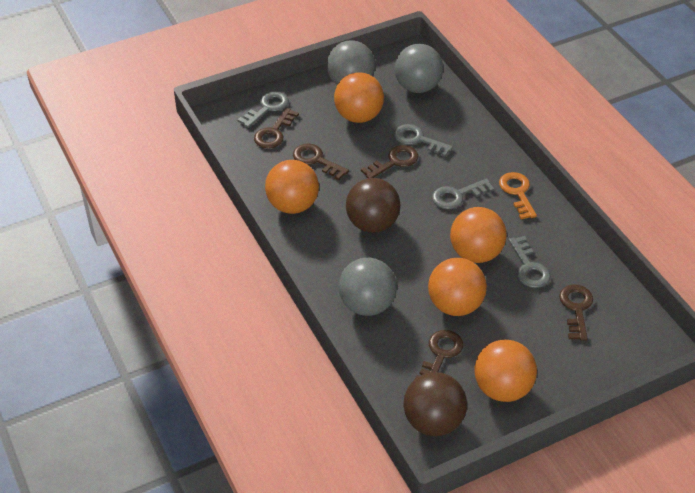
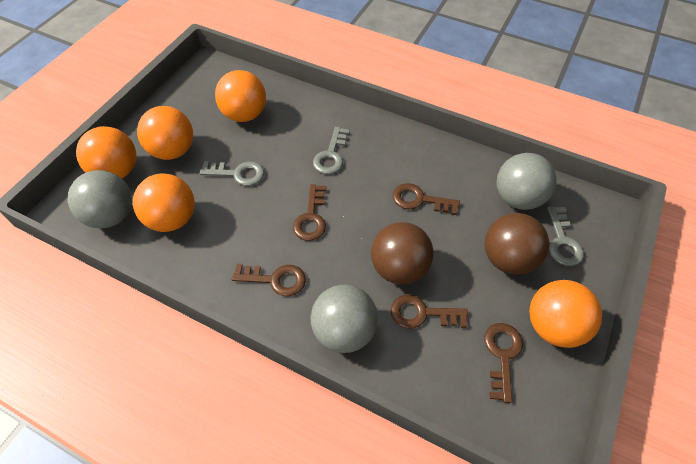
grey key: [237,92,289,128] [394,124,453,157] [432,178,495,209] [509,236,550,288] = 4 -> [200,161,264,186] [313,127,350,174] [547,206,584,266] = 3
orange key: [499,172,537,219] = 1 -> none = 0

